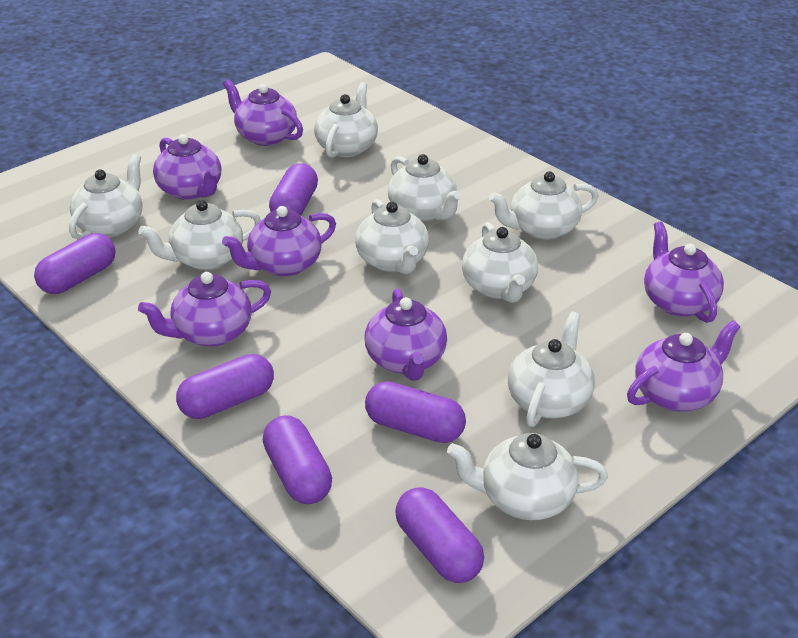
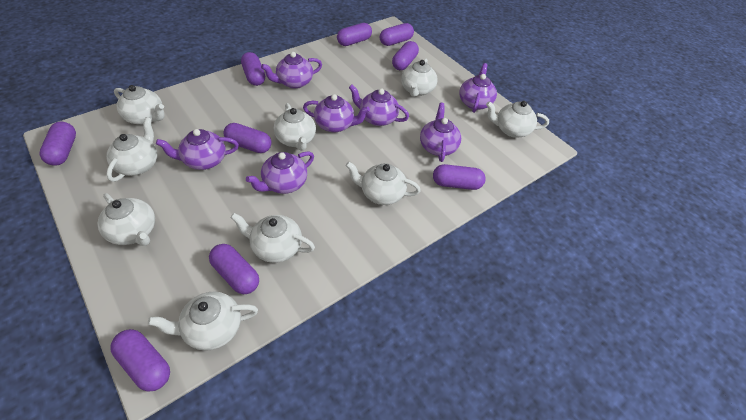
purple capsule: [34,233,116,294] [176,354,274,419] [263,415,332,504] [269,163,318,216] [365,381,466,443] [395,487,484,583] = 6 -> [39,121,76,166] [111,329,170,392] [209,244,259,294] [223,123,271,153] [241,52,265,86] [337,23,372,46] [380,23,414,46] [392,41,419,70] [433,164,486,190] = 9

